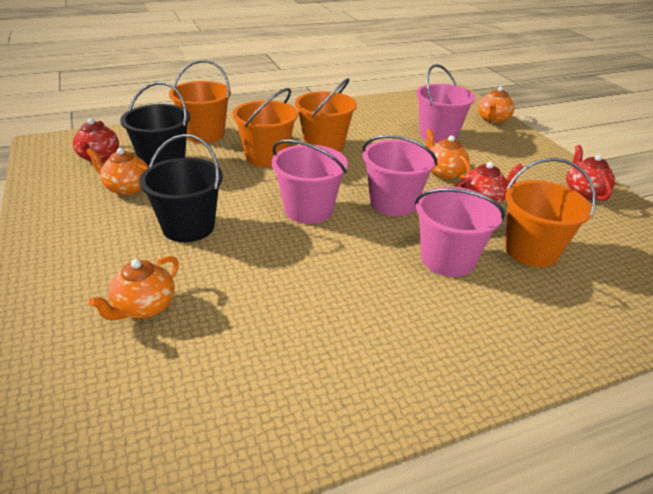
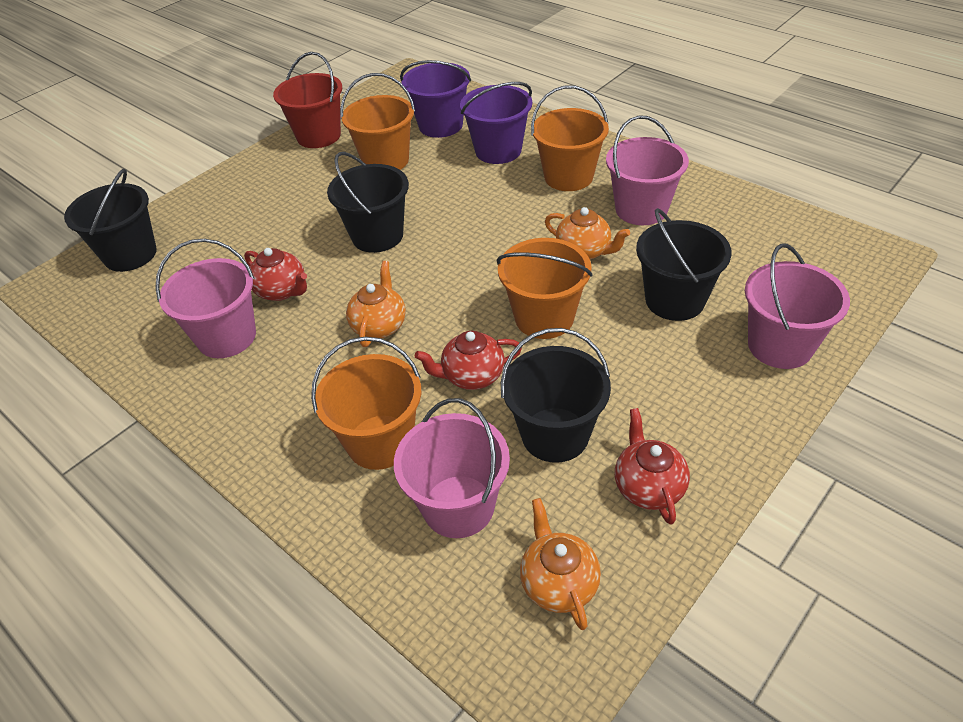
black bucket: [120,82,190,167] [139,134,223,242] = 2 -> [64,169,157,272] [327,152,409,253] [501,328,611,463] [636,208,732,321] = 4
orange teapot: [86,148,148,196] [89,256,179,321] [426,129,471,180] [478,86,515,124] = 4 -> [346,261,406,347] [520,498,601,630] [545,207,630,260] = 3
purple bucket: none = 0 -> [400,60,471,138] [460,82,532,164] = 2
red bucket: none = 0 -> [273,52,342,148] = 1

